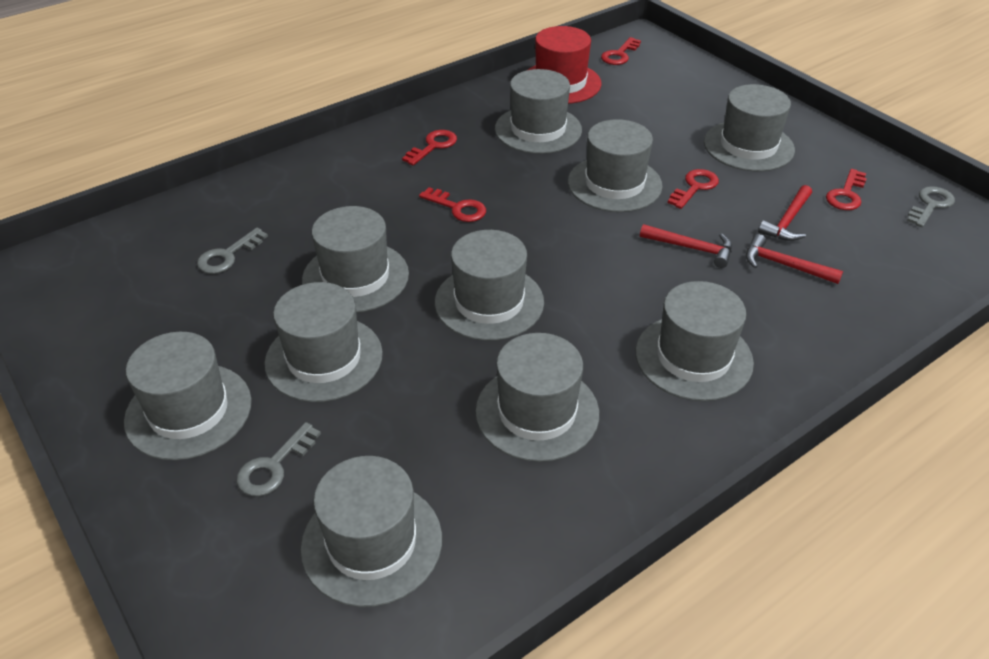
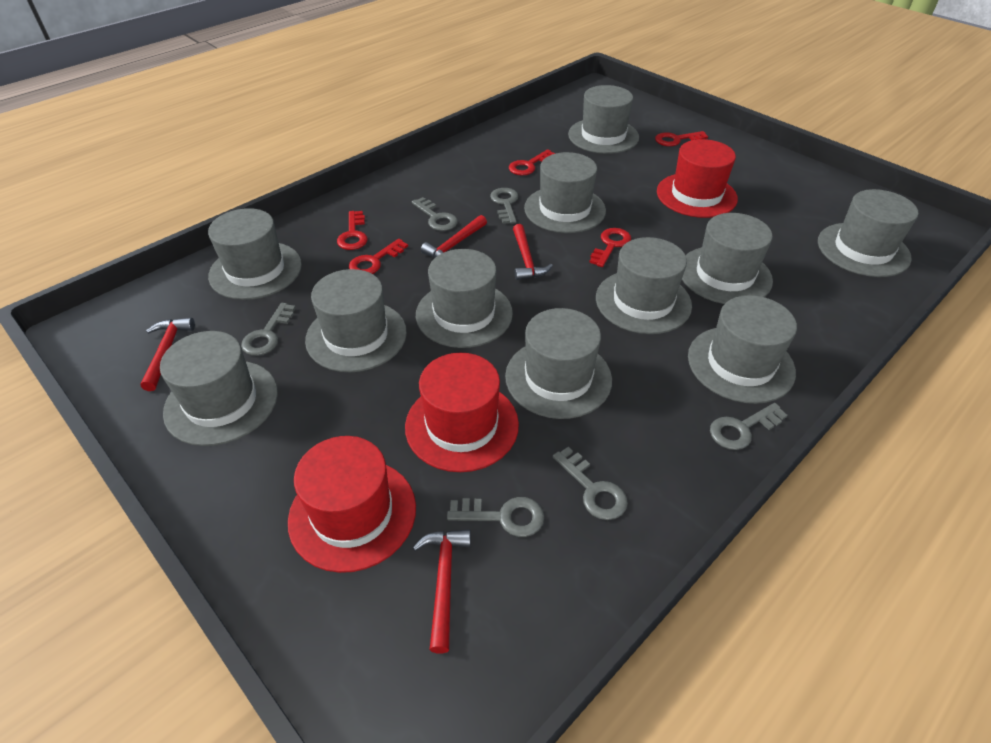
grey hat: [124,332,252,460] [264,282,383,402] [300,456,442,607] [302,206,409,313] [435,230,544,341] [475,333,599,462] [495,69,582,154] [568,119,663,212] [635,281,754,401] [704,84,795,171] = 10 -> [160,331,278,446] [208,208,302,300] [305,269,407,372] [416,249,513,348] [505,308,612,419] [524,152,606,233] [568,85,639,154] [596,237,692,334] [682,213,773,304] [688,295,797,404] [818,189,918,277] = 11
grey key: [197,228,268,274] [237,422,321,496] [907,186,955,227] = 3 -> [241,303,296,356] [412,197,458,231] [447,497,544,537] [490,188,518,224] [553,447,628,520] [710,403,788,450] = 6
red hammer: [640,224,732,268] [746,234,843,284] [758,185,812,241] = 3 -> [140,318,195,391] [413,529,471,653] [421,215,487,258] [513,224,553,280] = 4
red hat: [528,26,601,104] = 1 -> [288,436,416,573] [405,353,519,472] [657,139,738,218] = 3

